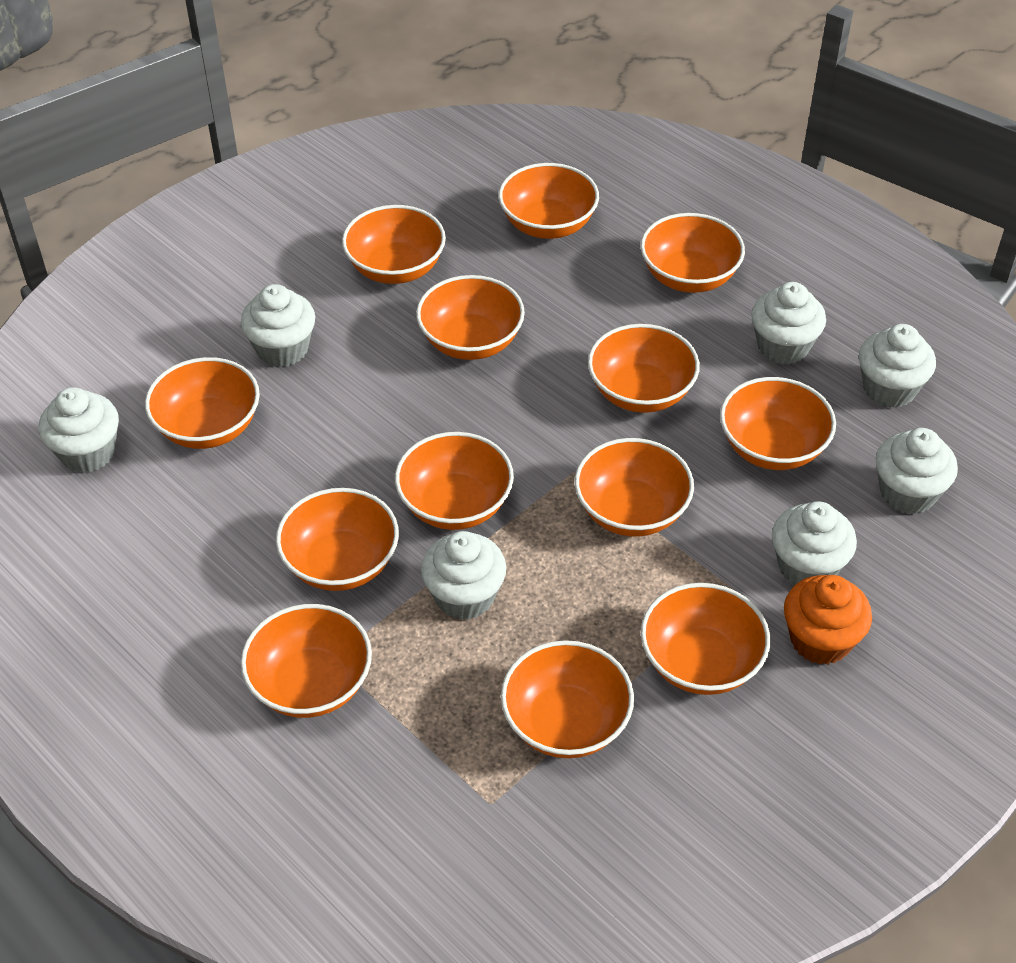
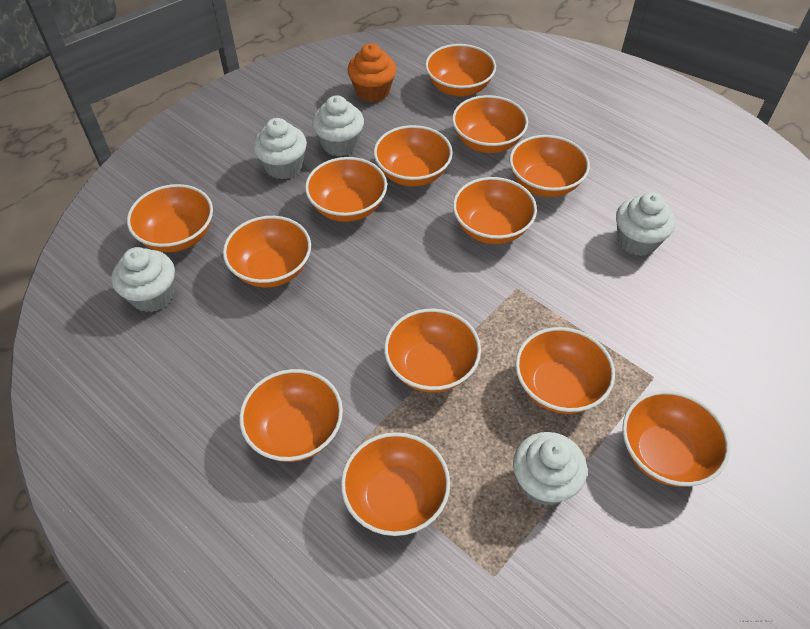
white cupcake: [39,387,119,473] [241,284,315,367] [421,531,506,620] [751,282,826,365] [772,501,857,585] [859,324,936,408] [875,428,958,514] = 7 -> [111,247,175,312] [253,118,307,179] [312,95,364,156] [513,432,587,506] [616,192,675,256] = 5

